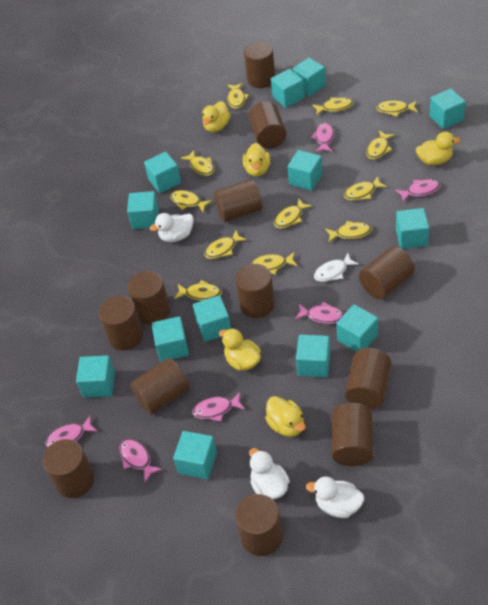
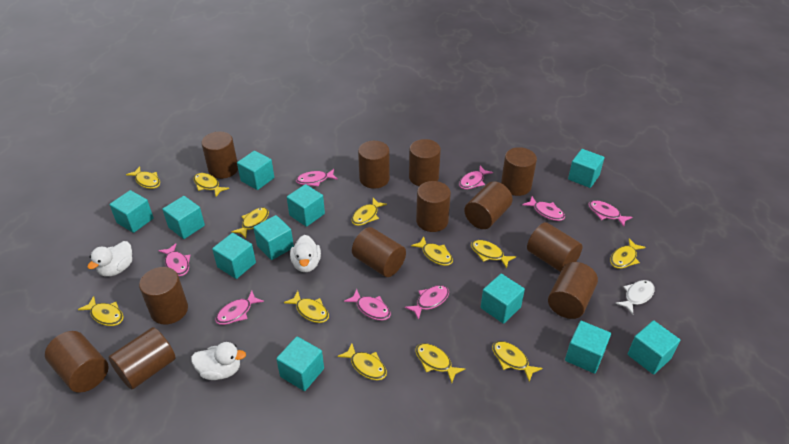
pink fish: [45,416,97,448] [119,439,162,482] [192,392,245,421] [295,301,344,324] [311,123,334,152] [395,179,440,202] = 6 -> [158,243,190,276] [215,291,264,325] [296,169,338,187] [344,289,391,321] [405,285,449,320] [459,166,493,189] [522,196,565,221] [589,200,632,227] = 8
turquoise cube: [76,355,115,398] [127,191,159,229] [144,152,181,193] [152,316,189,362] [173,431,217,479] [193,295,231,342] [271,69,304,108] [288,150,322,191] [292,58,326,96] [296,335,330,378] [336,304,378,351] [396,208,429,249] [429,89,465,129] = 13 -> [109,190,154,233] [162,196,205,239] [212,233,256,279] [237,151,274,190] [253,215,294,260] [276,336,324,391] [287,184,325,227] [481,274,525,324] [565,321,611,374] [568,149,604,188] [628,320,680,375] = 11
yellow duck: [202,101,231,132] [219,328,261,371] [243,143,270,176] [265,396,305,437] [416,132,461,165] = 5 -> none = 0

